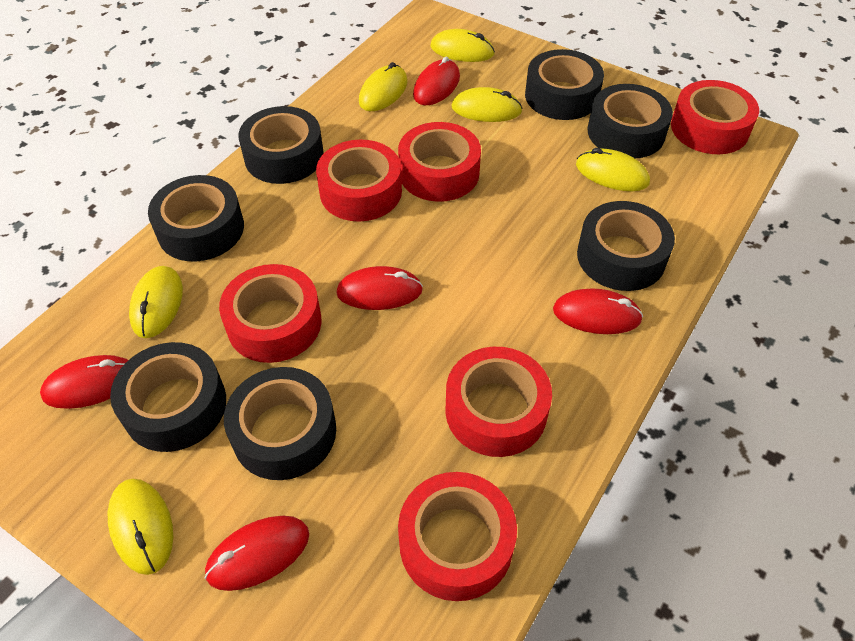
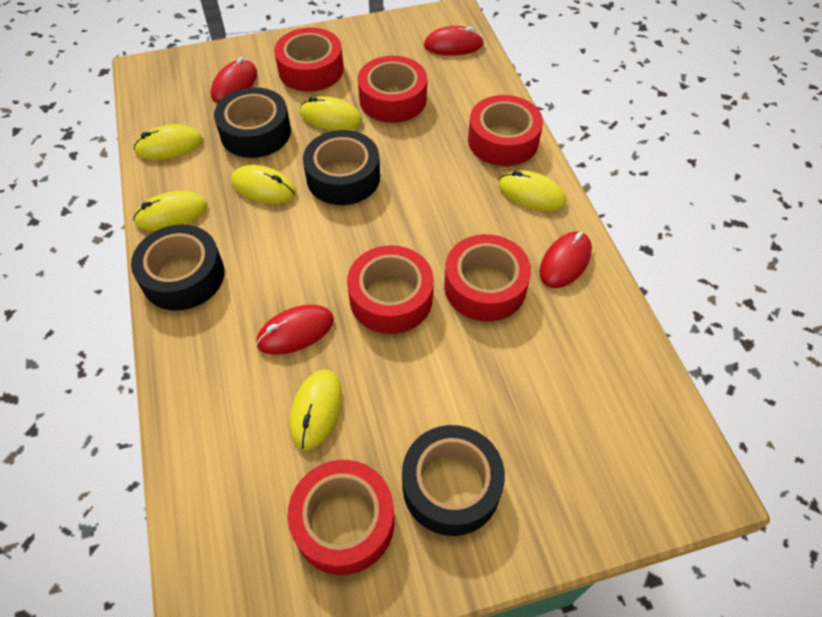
black tape: [110,342,226,452] [148,175,244,261] [224,367,336,480] [238,106,324,184] [525,49,604,120] [577,201,675,291] [588,84,673,158] = 7 -> [131,224,225,311] [214,87,291,158] [303,130,380,205] [402,425,505,536] = 4
red mouse: [40,355,128,409] [204,516,309,591] [336,266,423,310] [413,56,460,105] [553,288,643,334] = 5 -> [211,57,257,103] [256,304,334,355] [424,26,484,55] [539,231,592,288] = 4

